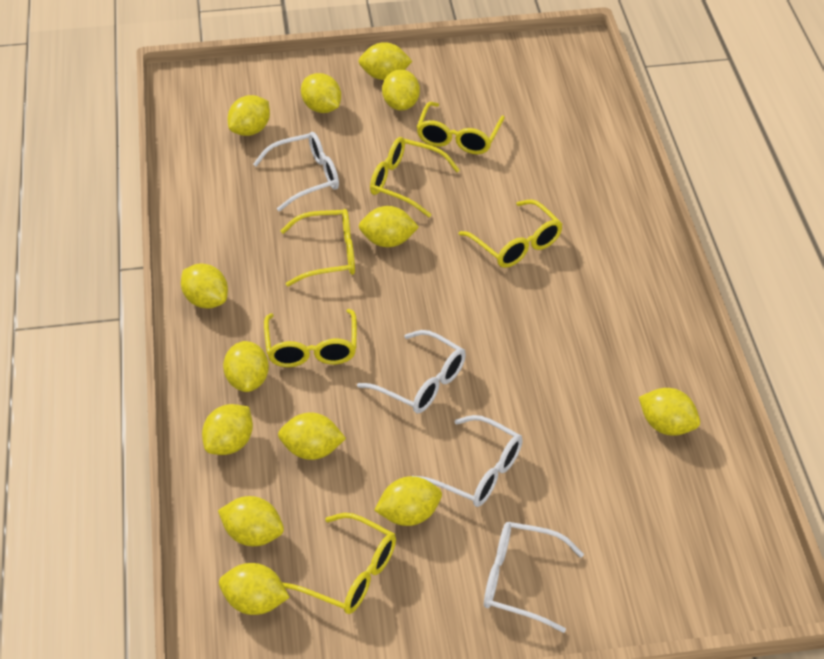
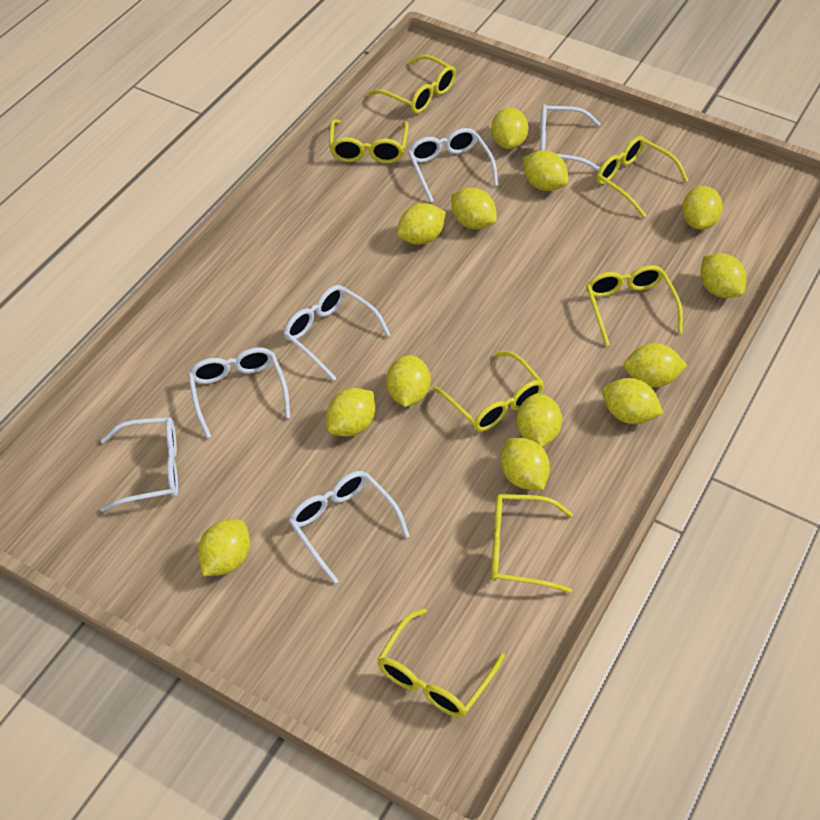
white glasses: [253,132,339,211] [357,330,466,414] [414,415,523,507] [484,522,584,633] = 4 -> [100,417,178,512] [188,347,290,438] [284,285,391,381] [289,471,410,584] [408,128,498,203] [539,104,601,171] = 6
yellow glasses: [264,309,357,367] [280,209,355,286] [282,513,396,614] [370,137,460,217] [416,102,505,154] [459,199,563,268] = 6 -> [329,119,409,163] [368,55,456,114] [377,608,505,718] [433,351,544,432] [491,494,573,593] [586,265,683,346] [596,136,688,218] = 7

